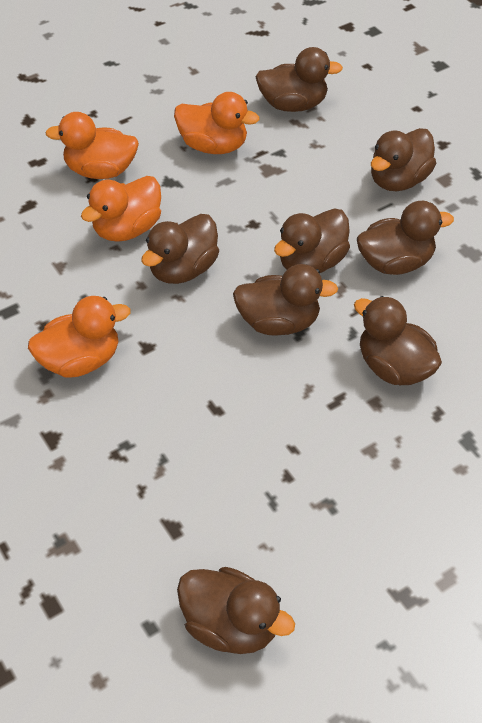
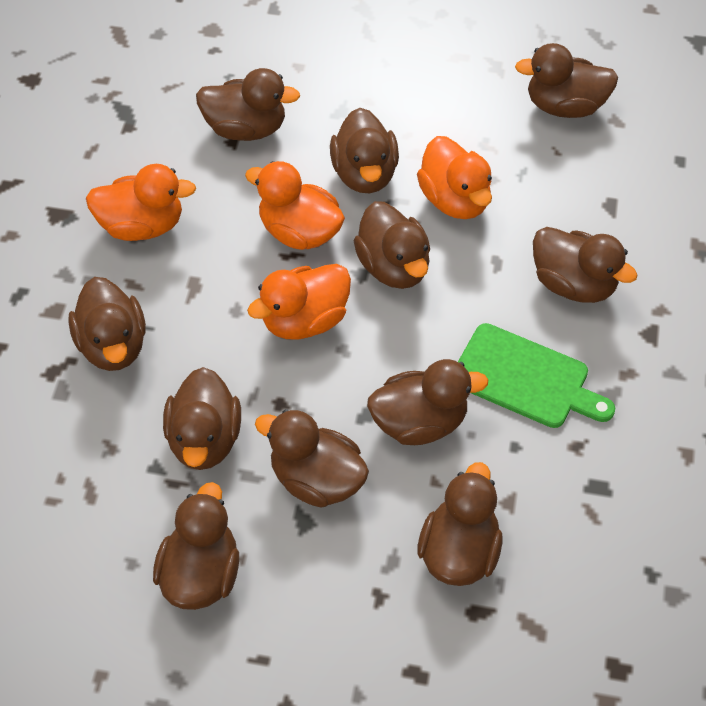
brown duck: [141,214,219,284] [177,567,295,654] [233,264,338,335] [256,47,343,112] [274,208,350,273] [354,296,442,385] [357,201,454,275] [371,128,436,191] = 8 -> [68,277,146,371] [153,482,239,610] [163,367,241,470] [196,68,300,141] [255,409,369,508] [330,108,399,193] [354,201,430,289] [367,359,488,445] [417,462,502,586] [515,43,618,118] [533,227,637,303] = 11
green cutting board: none = 0 -> [458,323,615,428] = 1

